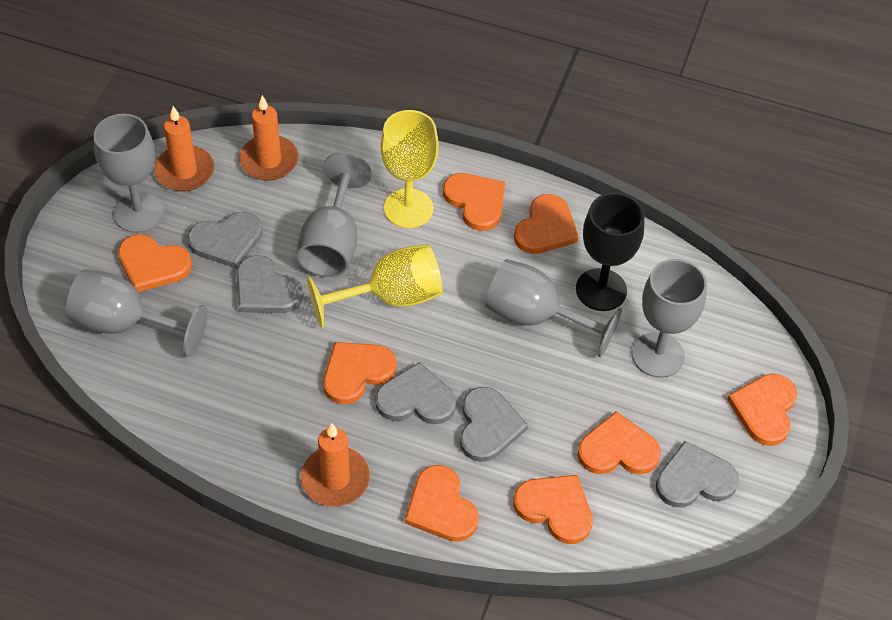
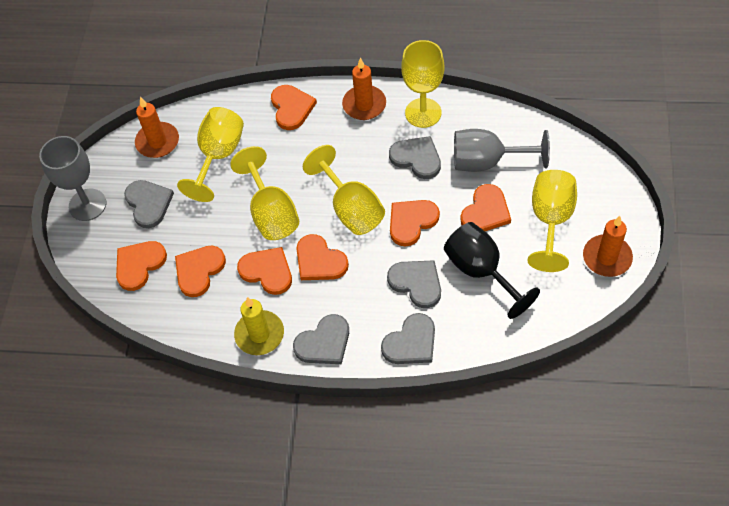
grey goblet: [66,269,208,357] [94,114,164,233] [297,153,372,277] [485,259,622,358] [632,259,707,378] = 5 -> [39,136,106,221] [454,129,550,172] = 2
orange heart: [118,234,192,292] [323,342,397,404] [405,465,479,542] [443,173,505,231] [514,194,579,254] [514,475,593,544] [577,411,661,474] [727,373,797,446] = 8 -> [116,241,167,291] [175,245,226,297] [237,247,292,295] [271,85,317,130] [296,234,349,280] [390,200,440,247] [460,184,511,231] = 7
yellow candle: none = 0 -> [234,297,284,355] = 1
yellow goblet: [307,244,443,328] [380,110,439,228] = 2 -> [177,107,244,202] [230,146,299,240] [303,145,385,235] [401,40,444,128] [527,170,577,272] = 5

